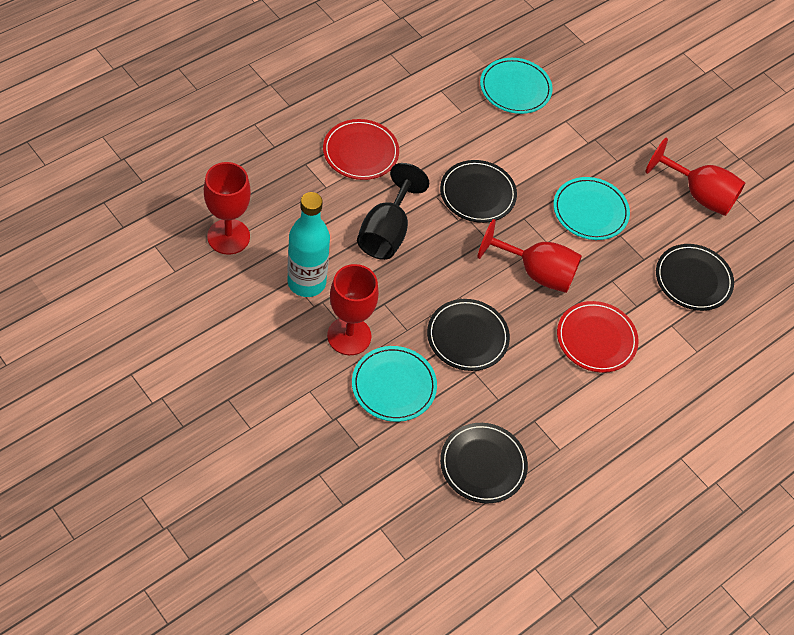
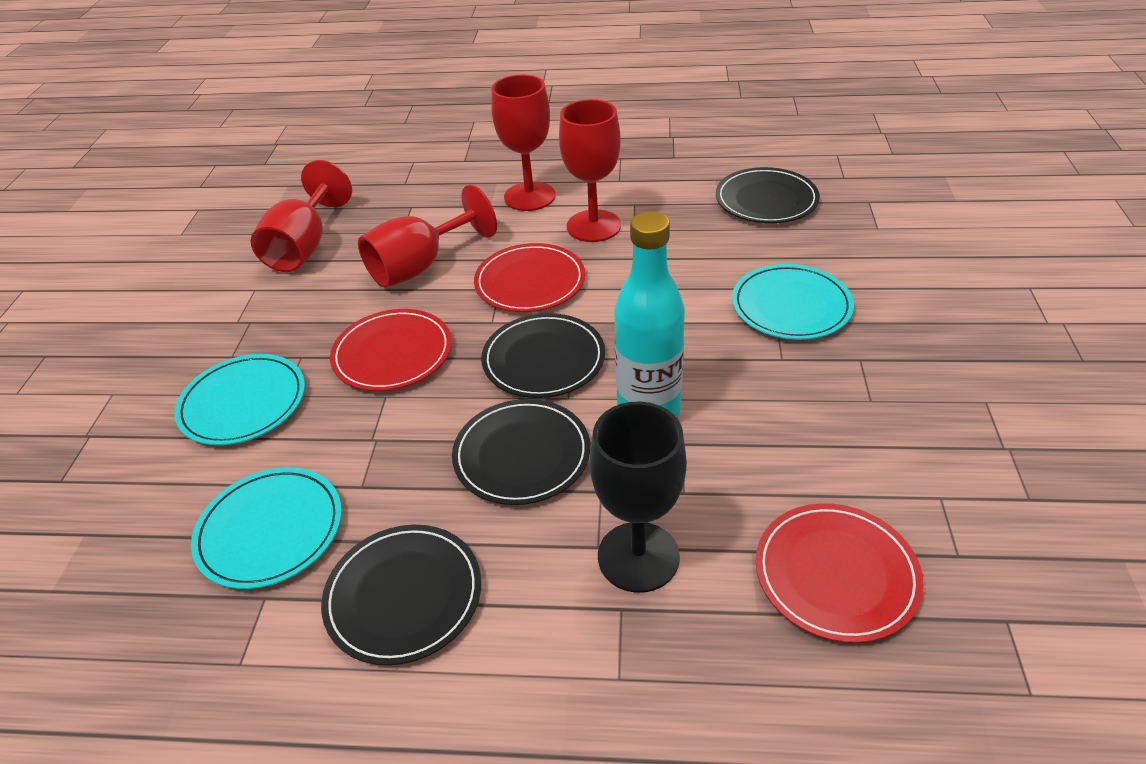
red plate: [323,119,399,180] [557,301,639,373] = 2 -> [330,309,452,391] [474,243,585,312] [756,503,924,643] = 3

